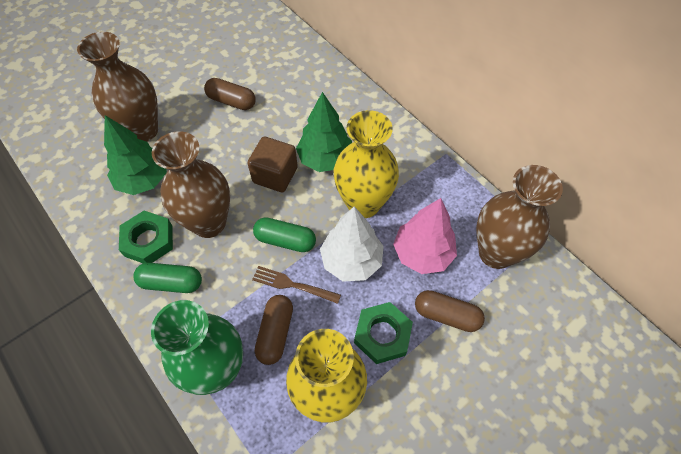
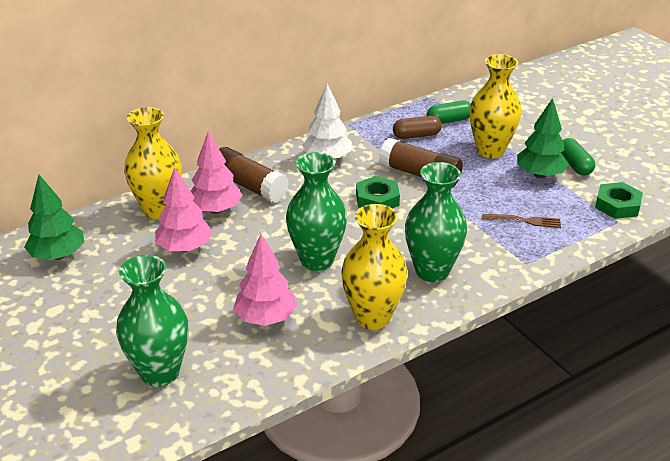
brown capsule: [204,78,256,110] [255,295,293,365] [415,290,485,332] = 3 -> [393,116,442,139] = 1
brown cube: [247,137,298,192] = 1 -> none = 0
brown glue stick: none = 0 -> [219,147,289,203] [379,138,463,187] = 2
brown vase: [77,32,158,142] [152,131,230,238] [476,165,563,269] = 3 -> none = 0
green vase: [151,300,243,395] = 1 -> [116,255,189,387] [286,152,347,271] [405,162,467,282] = 3
pink tree: [393,198,457,274] = 1 -> [155,167,213,252] [190,131,242,214] [233,234,297,326] = 3
yellow vase: [286,329,367,423] [333,110,399,218] = 2 -> [124,107,182,219] [341,204,408,330] [470,54,522,159] = 3

